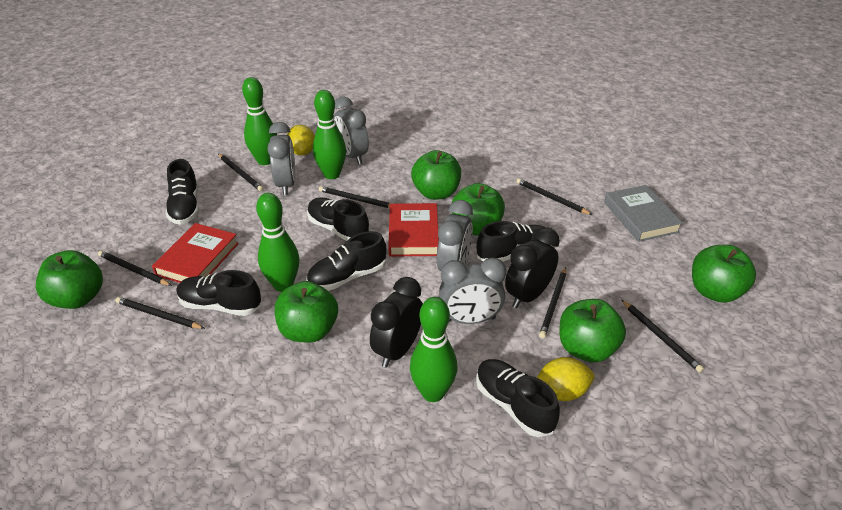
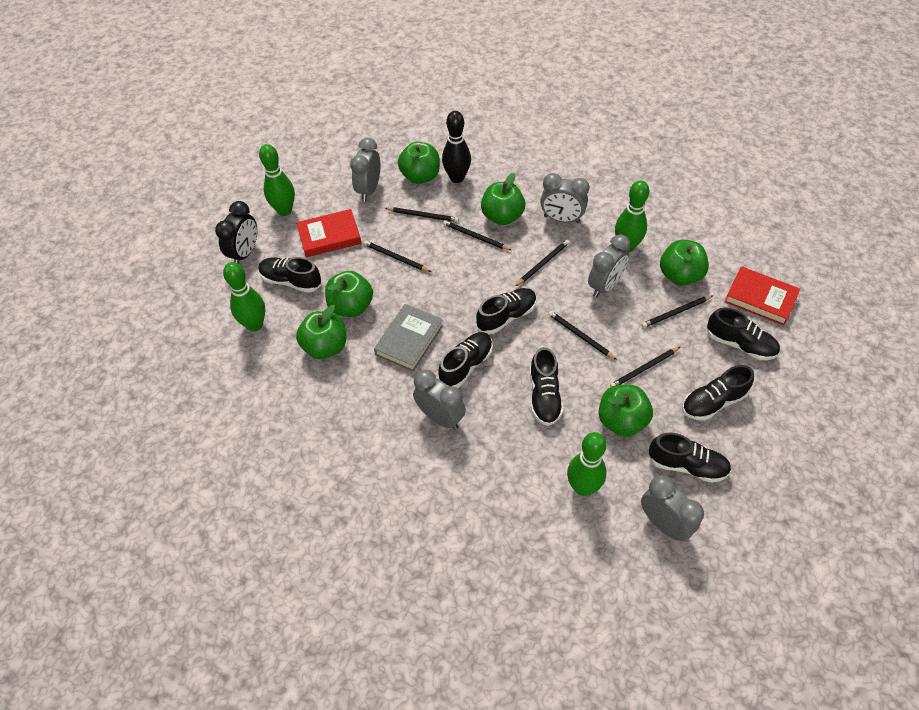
black bowling pin: none = 0 -> [442,111,471,183] = 1
black clock: [370,277,423,368] [505,228,560,308] = 2 -> [215,201,257,264] = 1
black shoe: [165,159,199,225] [176,270,261,316] [307,198,370,241] [307,231,386,291] [476,359,560,437] [477,221,546,262] = 6 -> [258,257,321,293] [438,332,493,388] [476,288,537,334] [530,347,563,426] [648,433,731,483] [682,365,754,421] [707,308,780,360] = 7
grey clock: [267,122,296,195] [334,97,369,164] [437,200,473,271] [439,258,506,324] = 4 -> [350,138,380,201] [413,370,466,430] [540,173,589,223] [588,235,631,298] [641,475,704,541] = 5
yellow lemon: [287,125,315,156] [537,357,594,401] = 2 -> none = 0

